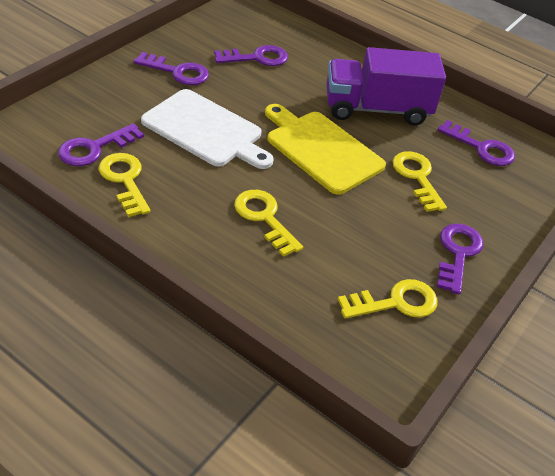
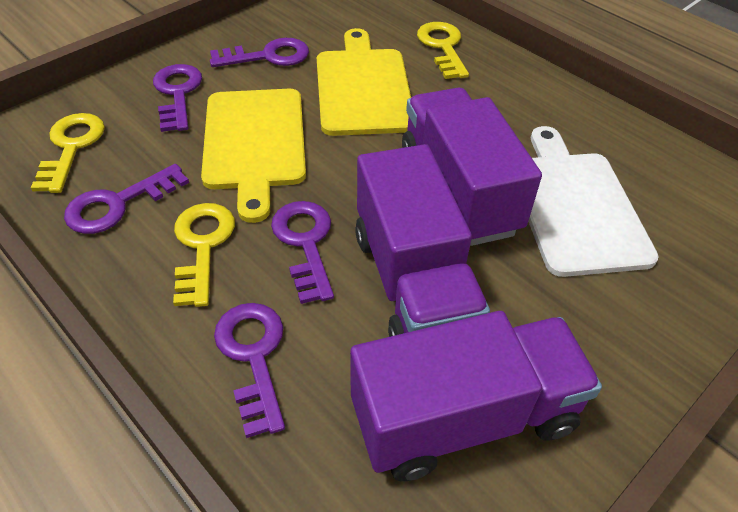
purple truck: [326,47,446,126] = 1 -> [350,311,602,481] [355,144,490,337] [402,88,542,246] = 3
yellow cutting board: [265,104,386,195] = 1 -> [201,89,306,223] [317,28,411,136] = 2
yellow key: [99,153,151,217] [234,190,303,257] [338,279,437,318] [392,151,447,212] = 4 -> [31,113,105,193] [173,203,235,307] [417,22,469,79] = 3

